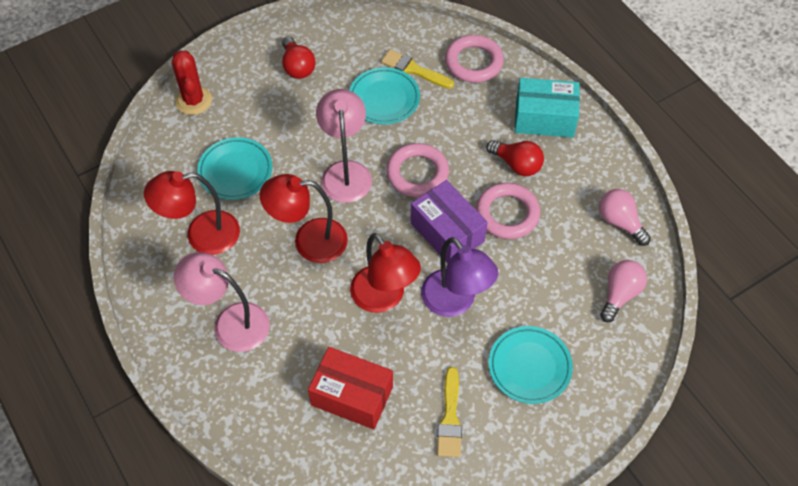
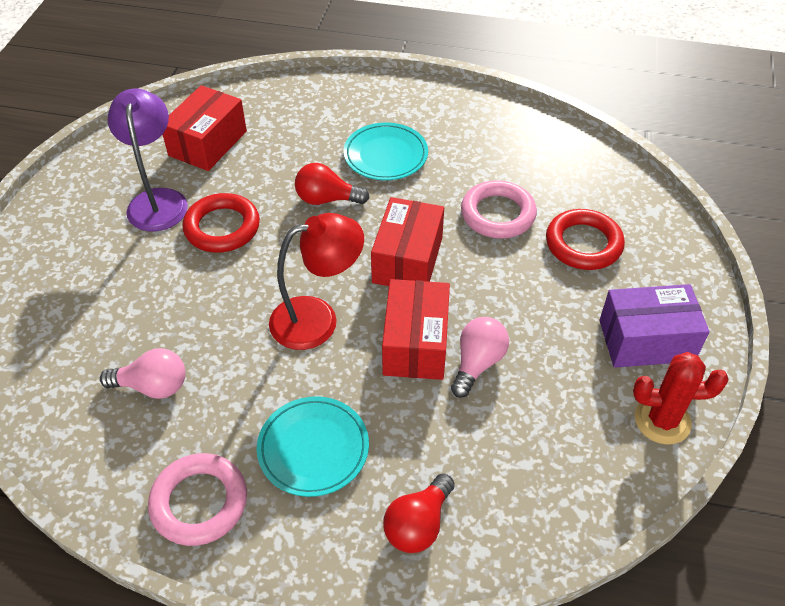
pink lamp: [174,252,270,352] [316,89,372,203] = 2 -> none = 0
pink ring: [386,143,449,197] [445,35,504,83] [476,183,540,239] = 3 -> [148,453,247,546] [461,180,537,239] = 2
red box: [308,347,393,430] = 1 -> [162,85,247,171] [371,197,444,286] [382,279,450,380] = 3
red lamp: [144,171,240,255] [259,174,348,263] [350,233,421,313] = 3 -> [269,213,364,350] = 1
red ring: none = 0 -> [183,193,260,253] [546,209,625,270] = 2
turquoise box: [515,78,580,138] = 1 -> none = 0
turquoise plate: [197,137,273,200] [349,67,420,125] [489,326,573,404] = 3 -> [257,396,369,497] [344,122,428,180] = 2
yellow brush: [381,49,454,89] [437,367,462,457] = 2 -> none = 0

